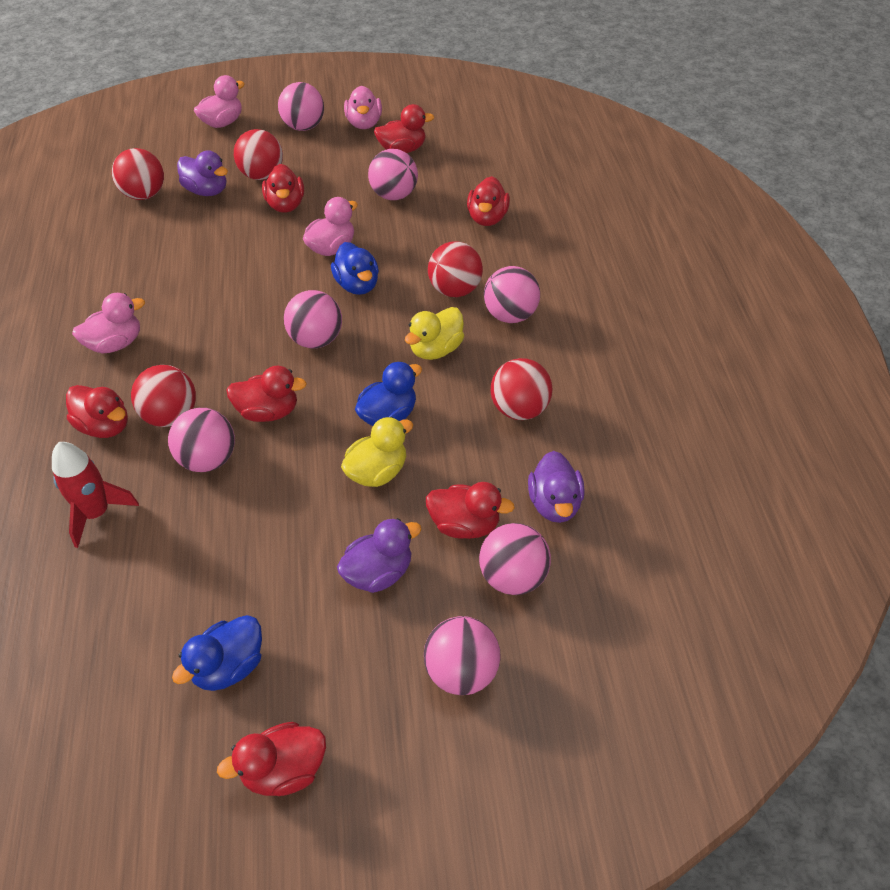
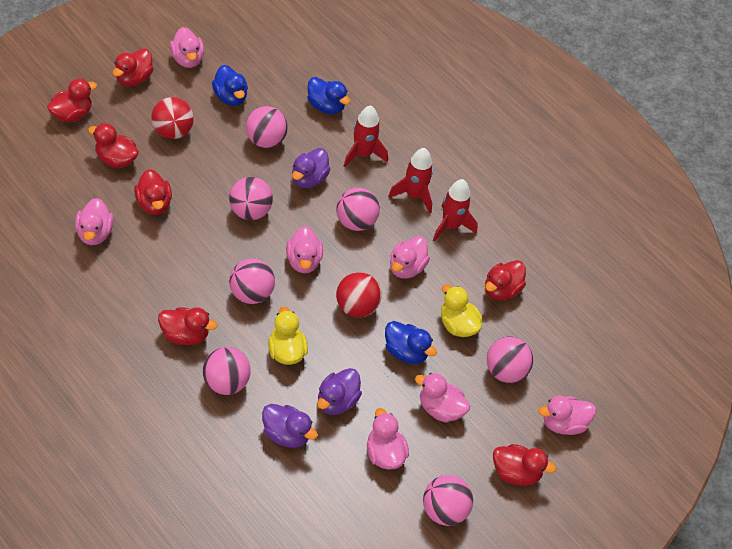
pink duck: [72,293,145,354] [194,75,245,128] [303,197,358,256] [344,86,382,129] = 4 -> [75,198,114,245] [170,27,204,68] [286,226,323,273] [367,408,409,470] [390,236,430,279] [415,373,470,422] [539,396,596,435] = 7
red ball: [112,148,164,200] [131,365,196,427] [234,129,283,180] [428,241,483,297] [491,358,553,420] = 5 -> [151,97,194,139] [336,272,382,318] = 2
red rocket: [52,442,139,548] = 1 -> [344,105,388,167] [388,148,433,213] [433,179,478,242] = 3

